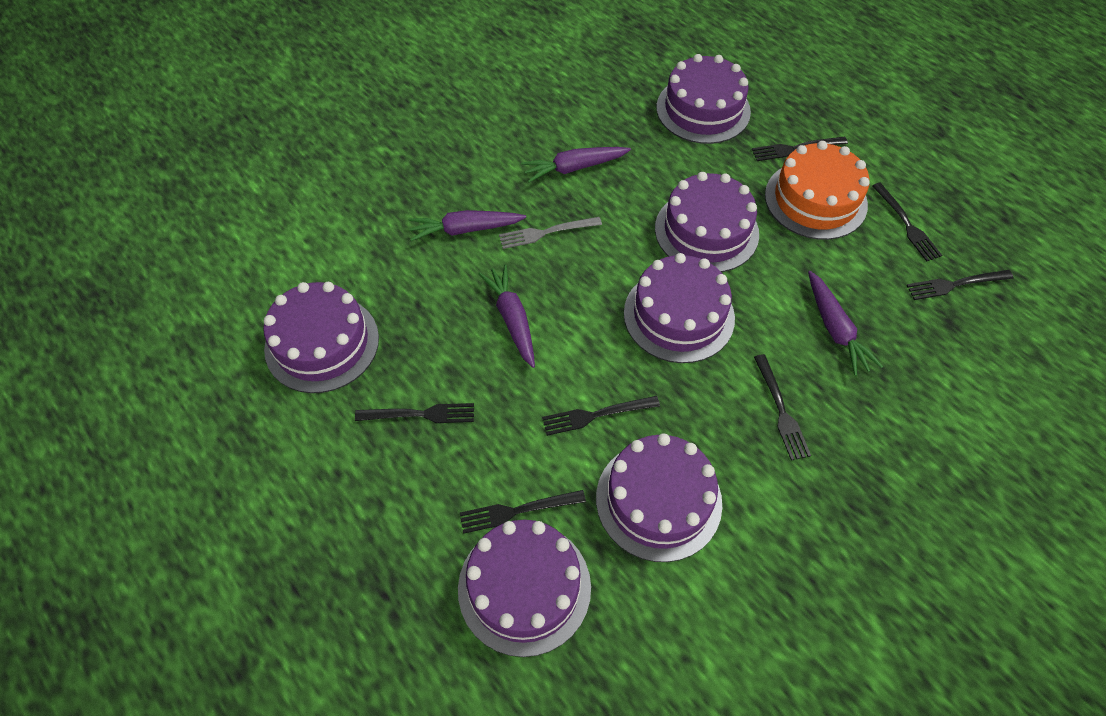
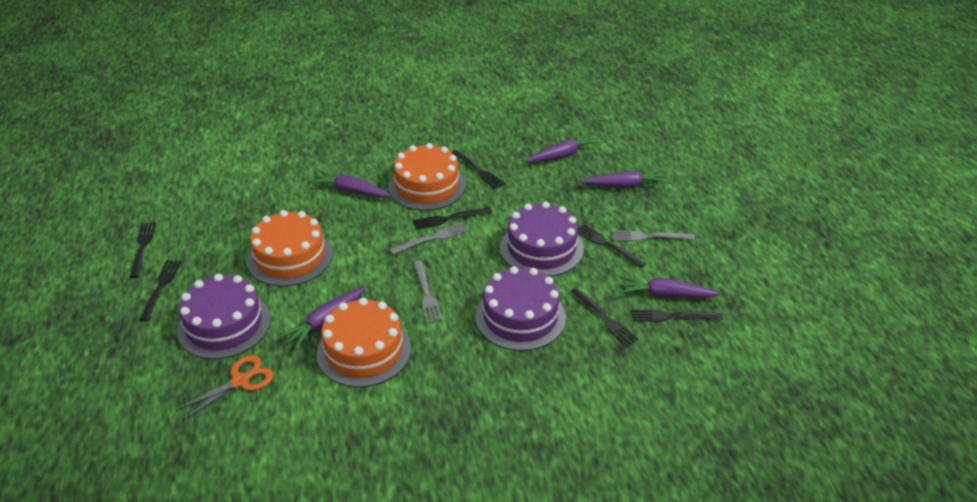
grey fork: [499,217,602,249] = 1 -> [389,222,468,254] [413,261,443,323] [612,231,695,241] = 3
orange cake: [765,141,870,240] = 1 -> [247,210,333,286] [317,298,411,387] [389,143,465,211] = 3
orange scissors: none = 0 -> [176,355,274,420] = 1
purple cake: [263,282,379,393] [458,520,591,657] [596,433,722,562] [624,253,735,363] [655,172,759,272] [656,54,751,144] = 6 -> [177,274,271,359] [475,266,566,351] [500,201,584,277] = 3
purple carrot: [408,210,526,241] [478,264,535,368] [521,147,631,183] [808,271,883,376] = 4 -> [279,287,365,349] [309,170,392,198] [526,132,600,163] [580,170,668,188] [620,276,721,298] = 5

